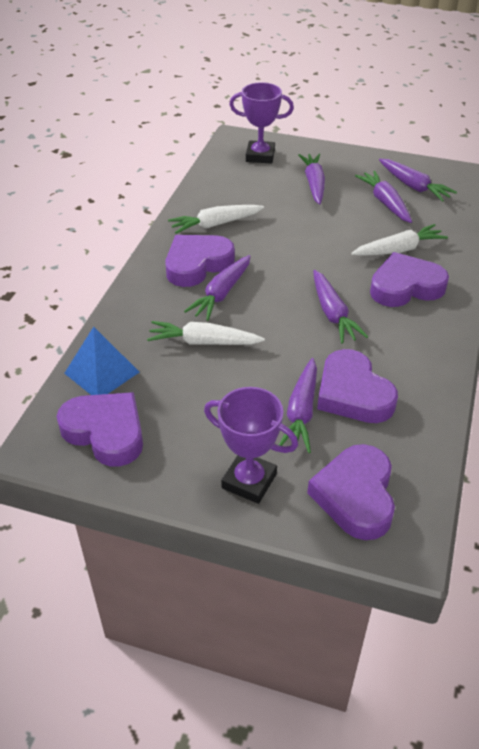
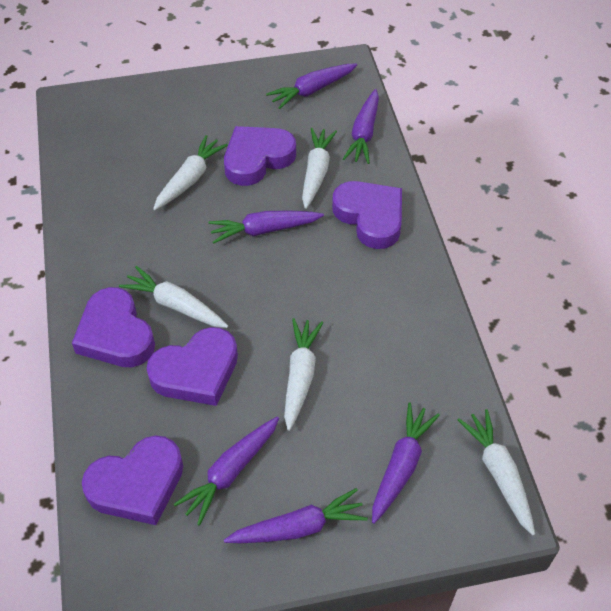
blue pyramid: [64,327,140,395] = 1 -> none = 0
purple trophy: [204,387,298,504] [229,82,294,164] = 2 -> none = 0
white carrot: [147,321,265,345] [168,205,264,234] [352,224,448,256] = 3 -> [119,266,228,328] [153,135,228,210] [284,318,323,431] [302,128,337,209] [458,409,535,536] = 5

